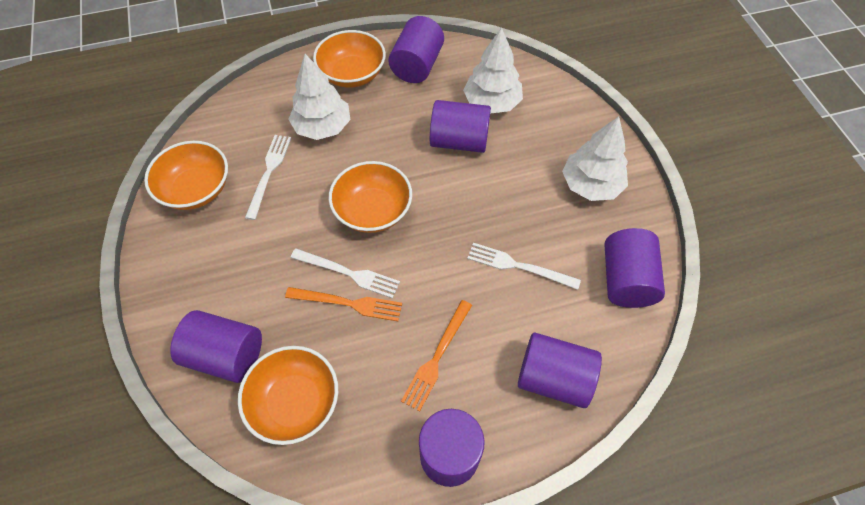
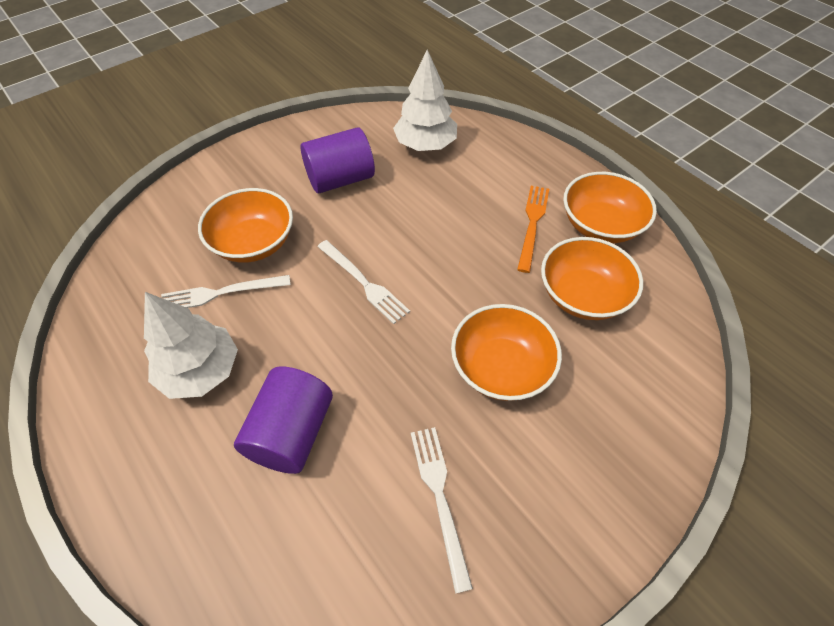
orange fork: [285,287,402,321] [401,300,472,411] = 2 -> [517,186,549,273] = 1
purple cylinder: [170,310,262,383] [388,16,444,83] [419,409,485,487] [430,100,491,153] [518,333,602,408] [605,228,665,308] = 6 -> [234,366,333,474] [300,127,375,193] = 2
white tree: [288,54,350,140] [463,27,523,114] [562,116,628,201] = 3 -> [144,292,238,399] [393,50,457,151] = 2

